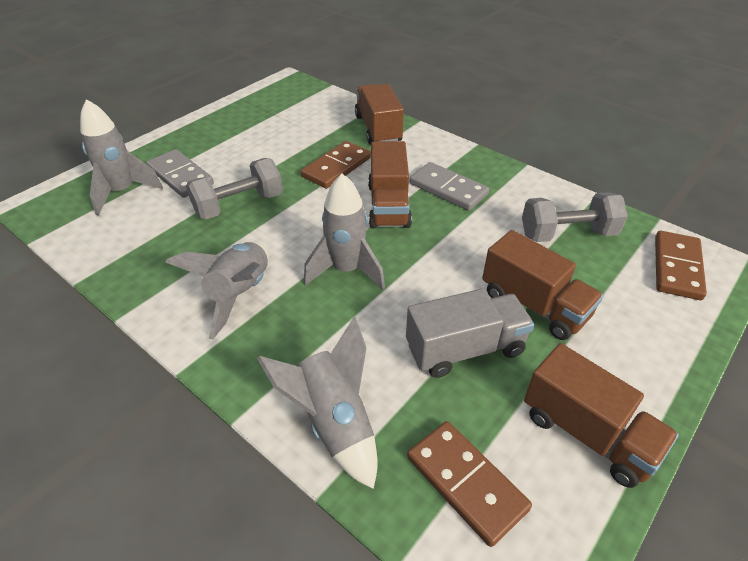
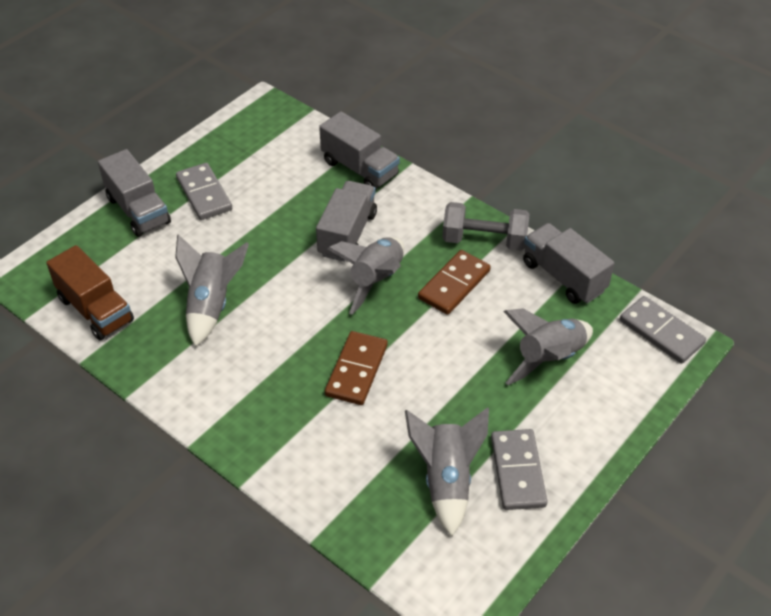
brown domino: [301,141,371,189] [407,421,532,547] [655,231,707,300] = 3 -> [325,331,388,405] [418,250,491,315] = 2
brown truck: [355,84,404,145] [368,141,412,228] [482,230,603,340] [524,343,679,488] = 4 -> [46,245,134,340] = 1
grey domino: [146,149,214,198] [410,162,489,211] = 2 -> [176,163,232,220] [491,429,548,510] [620,296,706,363] = 3
grey dumbbell: [186,158,283,220] [522,192,628,242] = 2 -> [442,202,529,251] = 1
grey truck: [406,289,534,378] = 1 -> [98,149,171,237] [316,181,377,262] [319,111,400,190] [523,223,614,304] = 4

